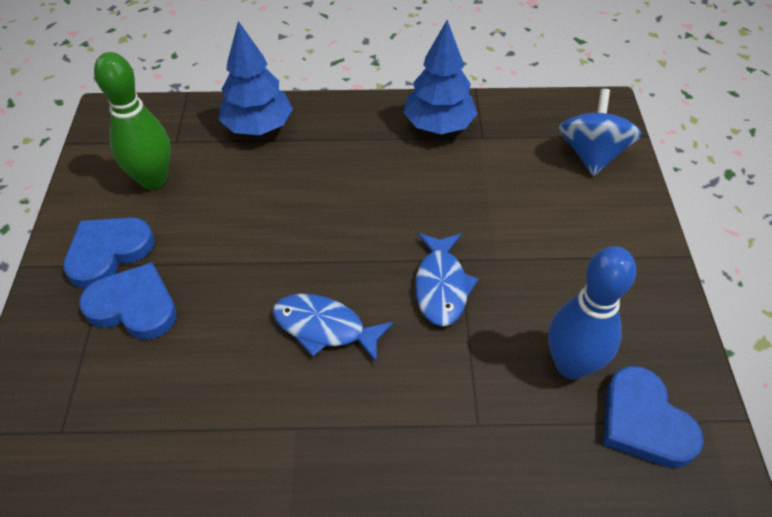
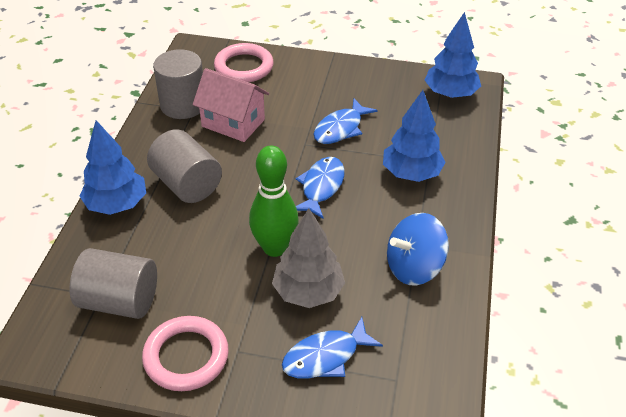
blue bowling pin: [548,246,636,379] = 1 -> none = 0
blue fish: [272,294,394,363] [415,233,478,327] = 2 -> [282,317,383,379] [296,157,345,219] [313,99,378,144] = 3
blue heart: [63,217,154,289] [79,262,177,340] [603,366,704,468] = 3 -> none = 0
blue tree: [219,21,293,135] [403,20,478,134] = 2 -> [79,120,146,215] [383,90,446,182] [425,12,481,98] = 3
grey cylinder: none = 0 -> [70,248,157,319] [147,129,222,203] [153,49,203,119] = 3
grey tree: none = 0 -> [272,208,345,308] = 1
pink house: none = 0 -> [193,68,269,142] = 1
pink ring: none = 0 -> [142,316,229,391] [214,43,274,82] = 2

